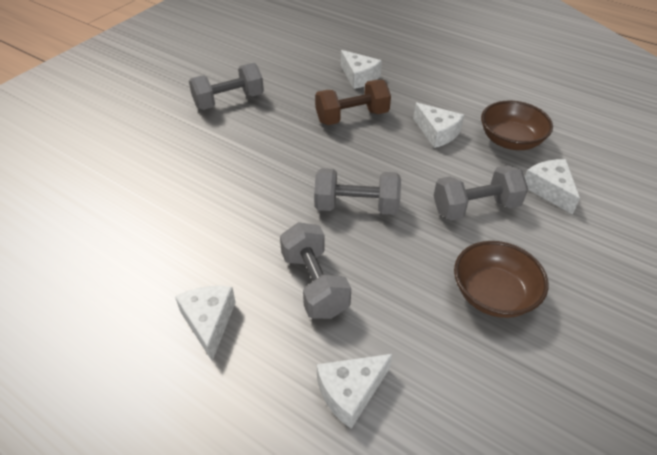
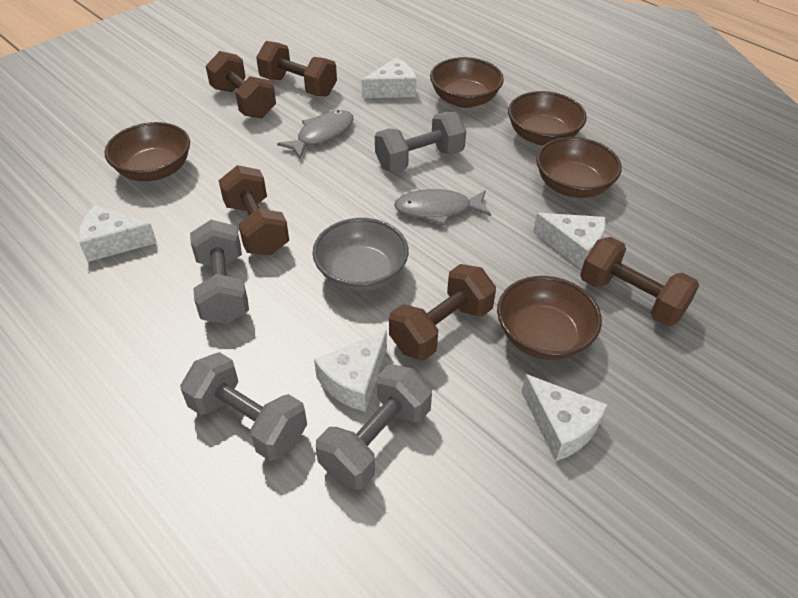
brown bowl: [454,241,548,318] [481,101,553,150] = 2 -> [104,122,190,181] [430,57,504,108] [497,276,602,360] [508,91,587,146] [536,137,622,198] = 5
brown dumbbell: [315,80,391,125] = 1 -> [206,51,276,118] [219,165,289,256] [256,41,337,96] [389,264,496,361] [580,237,699,326] = 5
grey bowl: none = 0 -> [312,218,409,292] = 1
grey fish: none = 0 -> [277,110,354,159] [394,189,491,226] = 2

